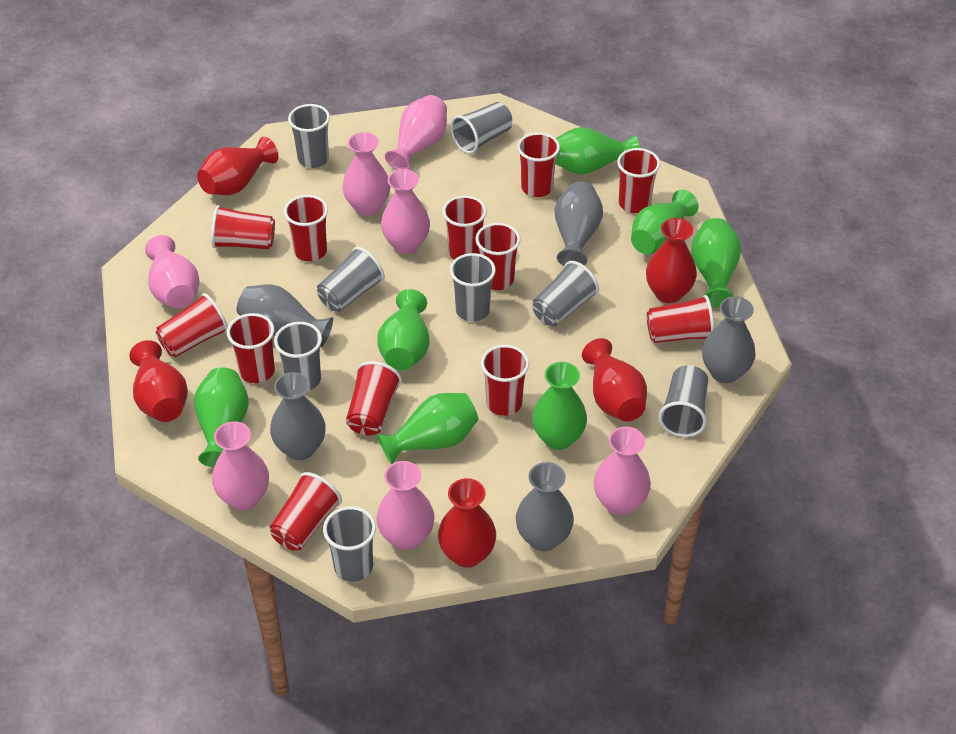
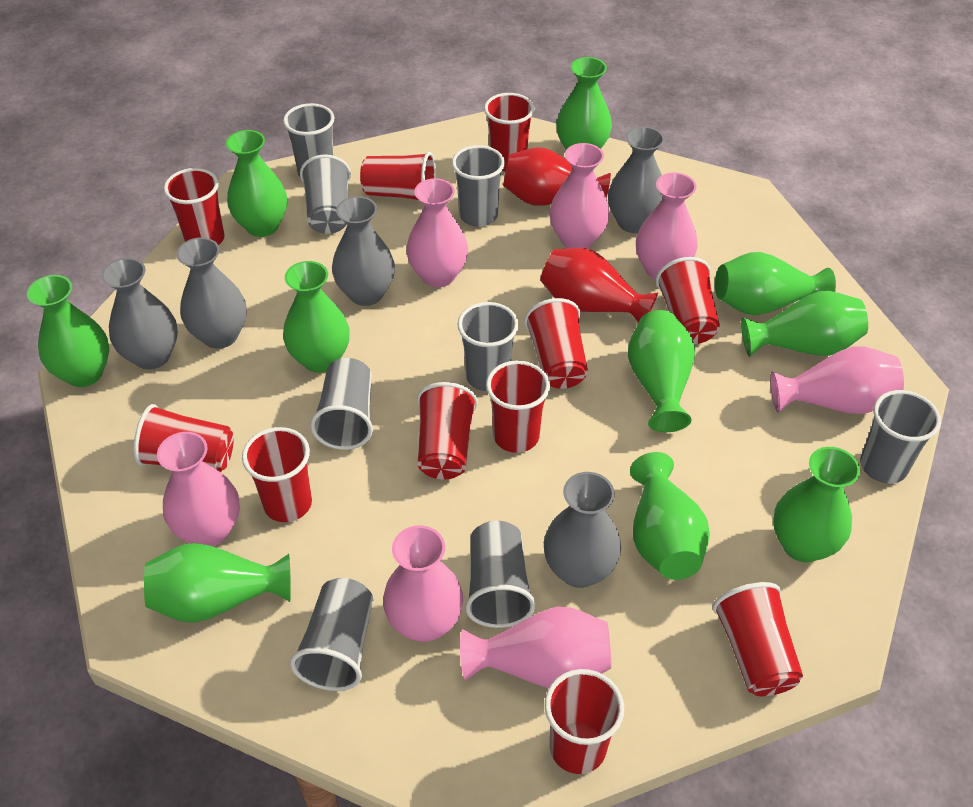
green vase: [194,367,249,467] [377,289,430,371] [377,393,478,464] [532,362,587,450] [555,127,639,174] [631,190,698,254] [691,218,741,308] = 7 -> [27,275,109,387] [144,543,291,623] [226,130,287,237] [283,261,350,373] [557,57,612,150] [628,310,695,432] [630,452,710,580] [715,252,836,315] [741,291,868,357] [773,447,860,562] = 10
red cup: [156,293,228,357] [211,205,275,249] [227,313,275,383] [269,472,342,551] [284,195,328,262] [346,361,402,436] [442,195,487,260] [475,223,521,290] [481,345,529,416] [517,132,560,197] [617,148,660,213] [647,295,714,343] = 12 -> [134,404,234,472] [164,168,225,245] [242,427,312,522] [360,152,436,200] [417,382,478,480] [484,93,534,171] [486,360,550,453] [524,298,588,389] [545,669,624,774] [656,257,720,344] [712,582,803,696] = 11
red vase: [129,340,188,422] [197,137,278,195] [438,478,496,568] [582,338,647,422] [646,218,697,303] = 5 -> [503,147,611,206] [540,248,658,323] = 2

